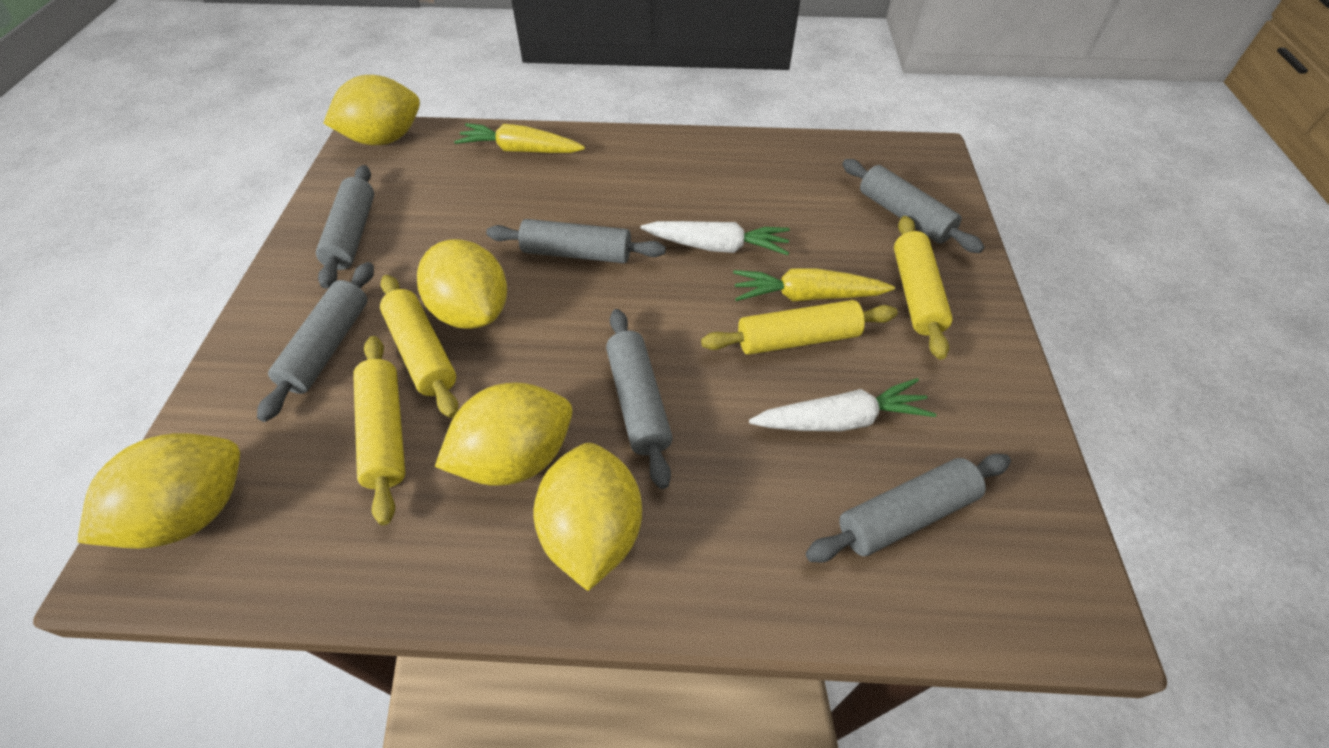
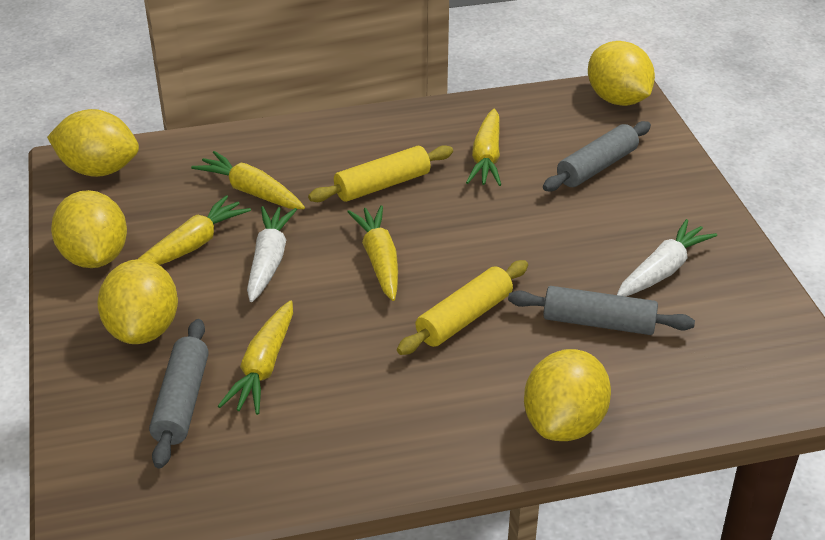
grey rolling pin: [257,262,374,422] [316,165,374,289] [486,219,666,263] [606,309,673,489] [806,454,1011,563] [842,159,985,253] = 6 -> [149,319,209,468] [508,286,695,335] [543,121,651,191] = 3
yellow carrot: [454,123,585,153] [733,268,895,301] = 2 -> [138,195,251,265] [191,151,305,209] [218,300,293,415] [347,205,398,301] [466,108,501,186] = 5
yellow rolling pin: [353,336,405,525] [380,275,459,418] [701,300,898,355] [894,216,953,360] = 4 -> [308,145,453,202] [397,260,528,355] = 2

